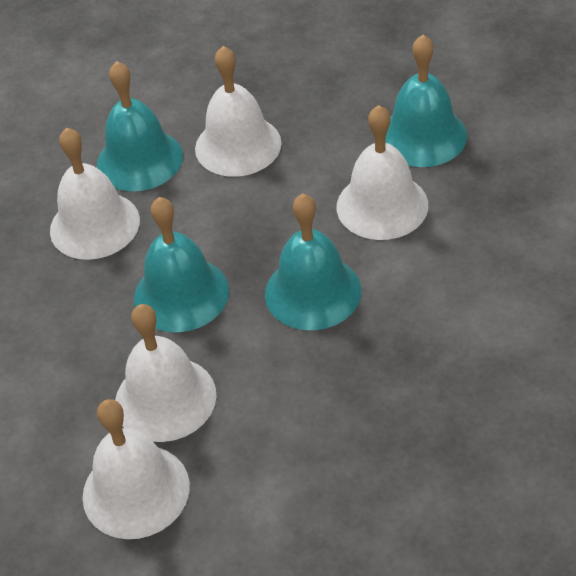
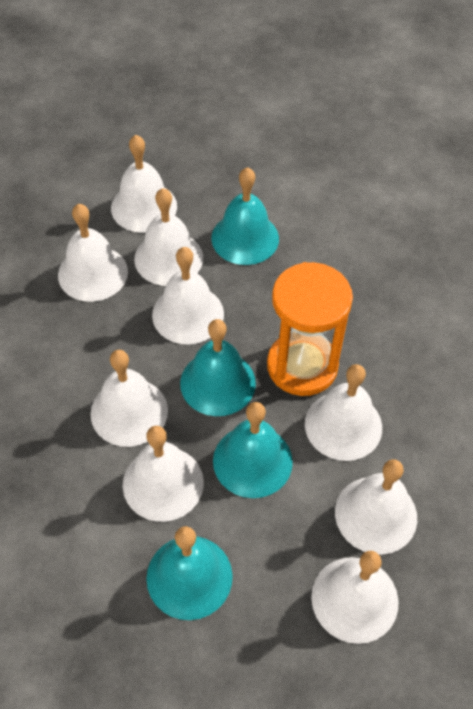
orange hourglass: none = 0 -> [267,262,353,396] = 1
white bell: [50,127,140,260] [82,399,190,539] [115,304,217,442] [195,46,282,177] [337,105,428,240] = 5 -> [58,204,128,302] [90,350,168,447] [111,135,177,233] [123,426,204,522] [134,188,203,286] [152,247,224,344] [305,364,382,461] [311,551,398,644] [335,459,417,555] = 9

